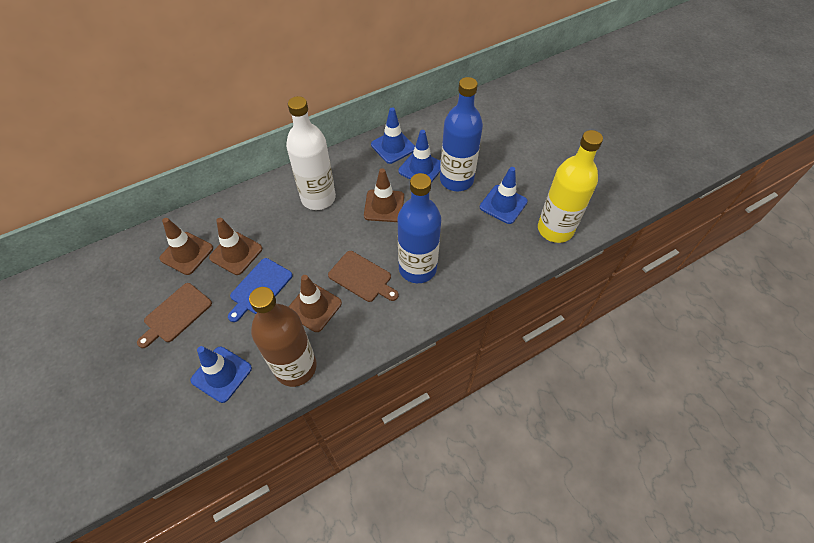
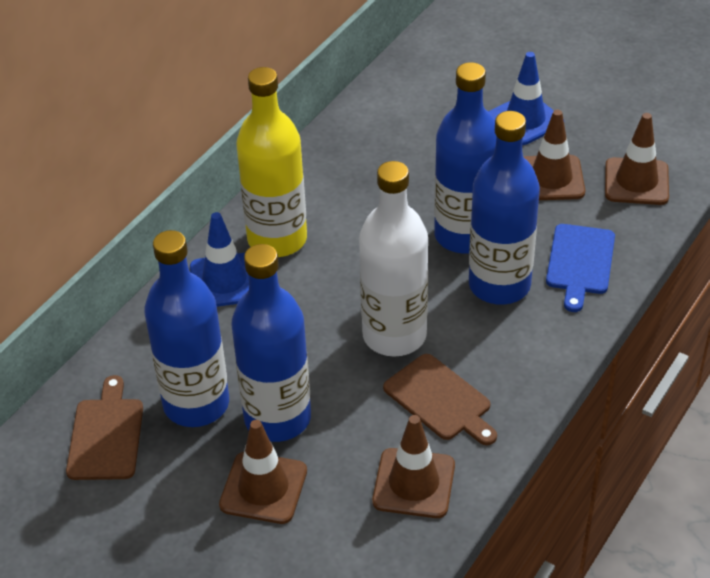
blue bottle: [397,173,441,283] [440,77,483,191] = 2 -> [144,230,229,427] [231,244,311,442] [434,62,496,253] [469,111,540,305] = 4
blue traffic cone: [190,346,252,403] [371,107,415,164] [398,130,441,183] [480,167,528,224] = 4 -> [190,212,249,307] [488,52,564,145] = 2
brown bottle: [249,287,317,387] = 1 -> none = 0

